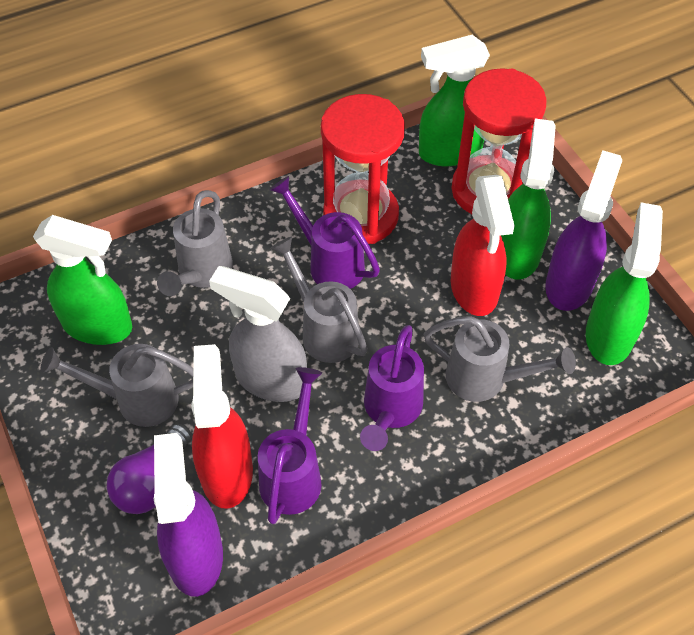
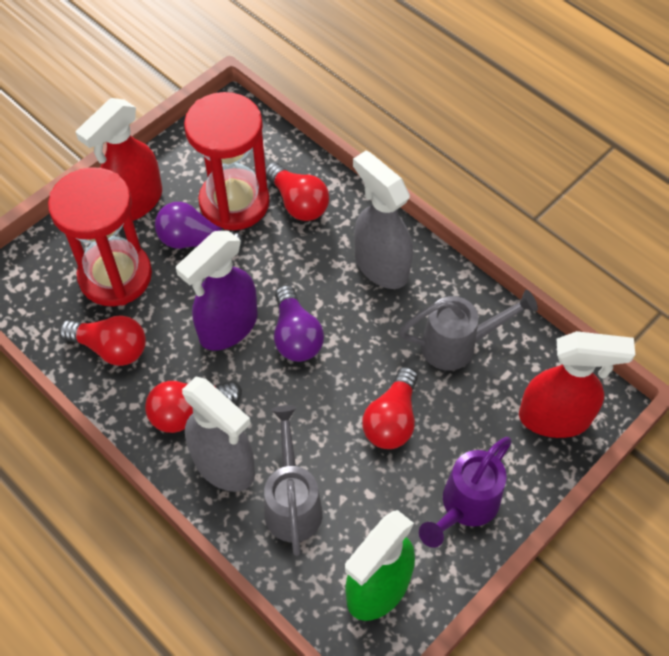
green spray bottle: [33,215,132,345] [419,35,490,166] [501,119,556,279] [586,202,663,365] = 4 -> [345,510,415,621] = 1
grey spray bottle: [209,266,307,402] = 1 -> [182,377,255,492] [353,150,413,289] = 2
grey watering can: [40,344,193,427] [157,190,233,296] [270,236,368,363] [423,316,576,402] = 4 -> [264,405,323,556] [399,290,538,371] = 2
purple light bulb: [107,424,192,514] = 1 -> [155,202,244,249] [274,285,324,362] = 2
purple spray bottle: [154,433,223,597] [545,150,622,311] = 2 -> [176,231,257,351] = 1
purple watering can: [258,367,322,524] [270,176,380,289] [360,325,424,451] = 3 -> [419,437,512,548] = 1
red light bulb: none = 0 -> [59,315,146,366] [145,381,242,433] [266,162,329,221] [362,367,418,449] = 4

